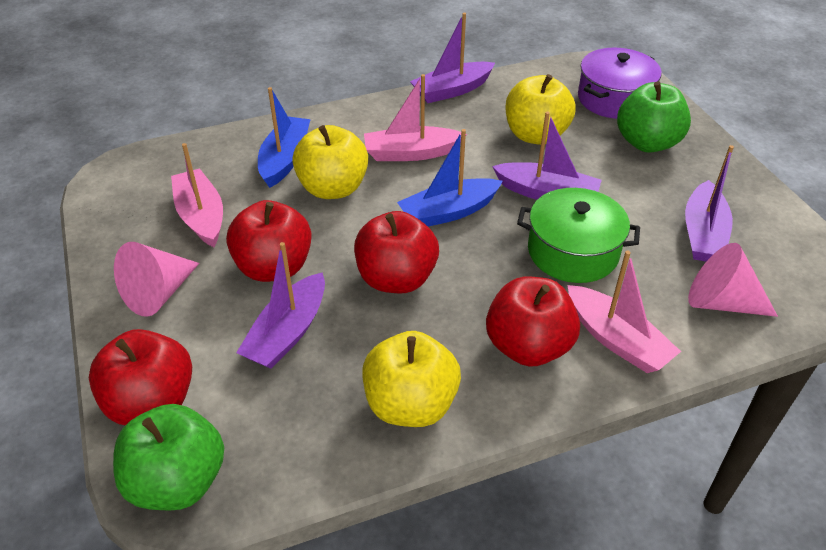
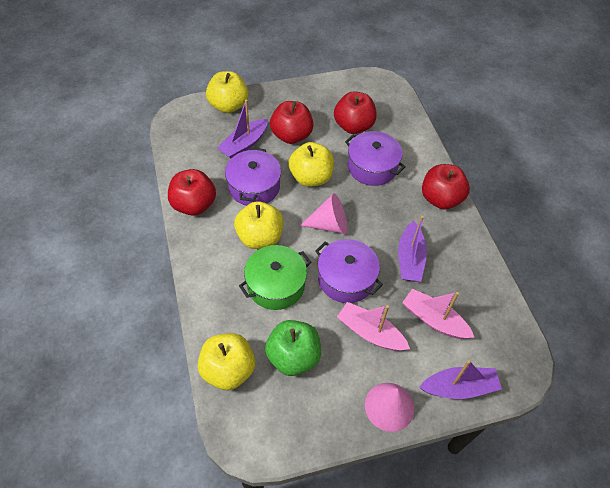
blue boat: [258,87,311,188] [397,129,503,226] = 2 -> none = 0
green apple: [113,404,224,510] [617,81,691,153] = 2 -> [265,320,321,376] = 1
pink boat: [171,143,223,247] [364,74,467,161] [567,251,681,373] = 3 -> [337,302,410,351] [402,289,475,339] = 2
purple boat: [236,242,325,369] [410,13,495,103] [492,111,602,200] [685,145,734,261] = 4 -> [217,100,268,158] [398,216,427,282] [419,360,502,399] = 3
purple pot: [578,48,662,119] = 1 -> [225,148,281,206] [315,239,383,303] [345,131,406,186] = 3
yellow apple: [292,125,368,199] [362,331,461,427] [506,74,576,145] = 3 -> [198,333,255,390] [206,71,248,113] [234,201,283,249] [289,142,334,187] = 4

